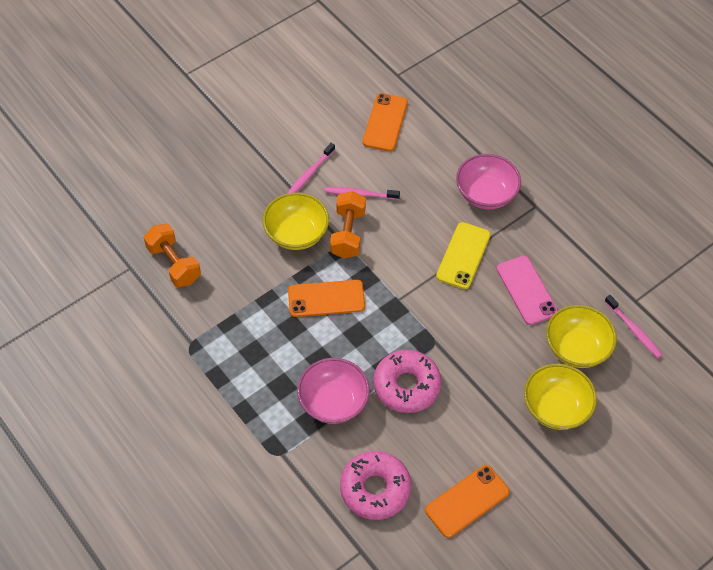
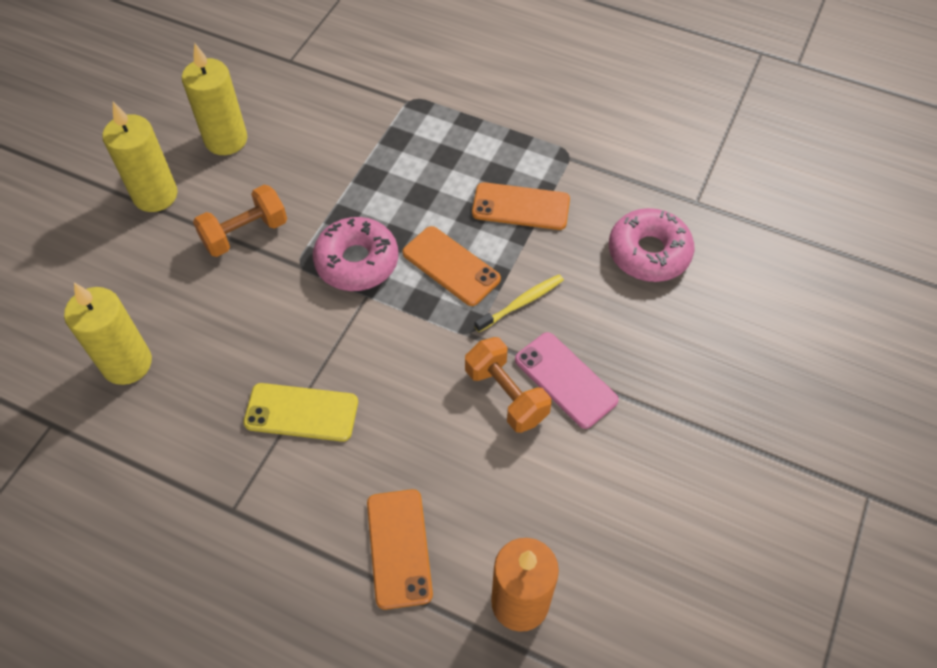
orange candle: none = 0 -> [491,538,559,632] = 1
pink bowl: [297,358,370,424] [456,154,521,209] = 2 -> none = 0
pink toothbrush: [287,143,335,193] [325,187,400,200] [605,295,662,358] = 3 -> none = 0
yellow bowl: [263,193,329,250] [524,363,597,430] [546,305,617,368] = 3 -> none = 0
yellow candle: none = 0 -> [64,283,152,385] [102,102,178,212] [182,43,247,155] = 3
yellow toothbrush: none = 0 -> [474,274,564,332] = 1

